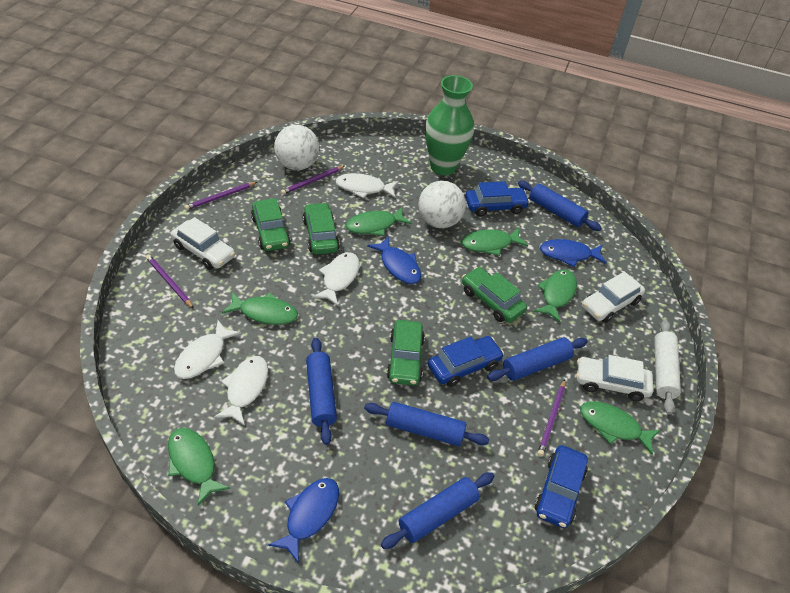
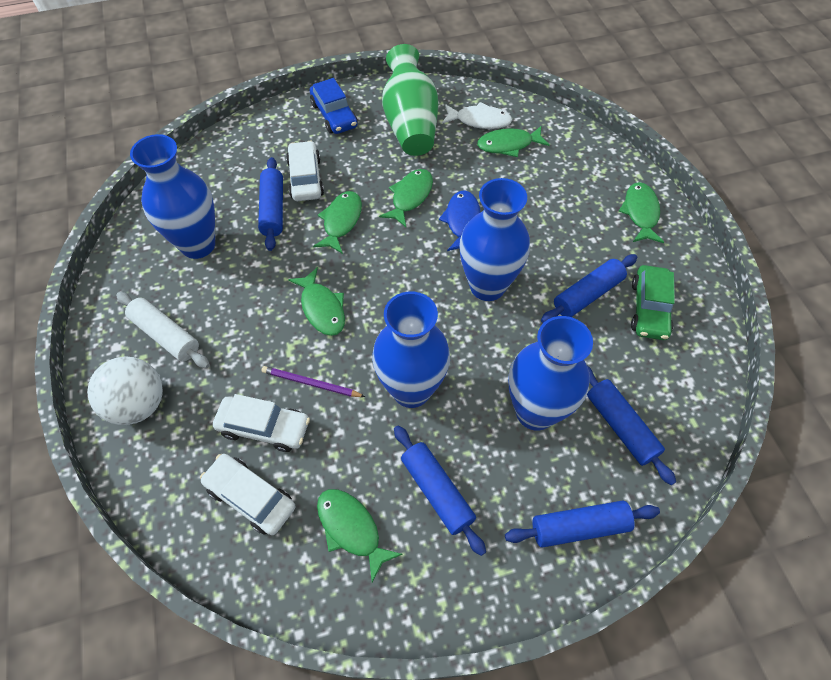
blue car: [428,336,504,387] [465,181,530,216] [535,445,588,528] = 3 -> [310,78,357,134] = 1
blue fish: [268,478,339,564] [367,236,421,284] [540,239,607,267] = 3 -> [439,190,480,251] = 1
blue vase: none = 0 -> [130,134,215,259] [372,291,450,408] [459,178,530,301] [508,316,593,431] = 4
green car: [251,198,291,251] [303,202,340,254] [387,320,425,386] [462,267,527,323] = 4 -> [631,265,675,340] = 1
purple pencil: [146,255,194,309] [184,182,257,210] [281,166,345,195] [537,380,565,457] = 4 -> [261,366,365,397] = 1
white ball: [274,125,319,170] [418,181,466,228] = 2 -> [87,356,163,425] = 1
white fish: [174,320,241,379] [214,356,268,426] [312,252,360,306] [336,173,398,198] = 4 -> [442,102,512,129] = 1

